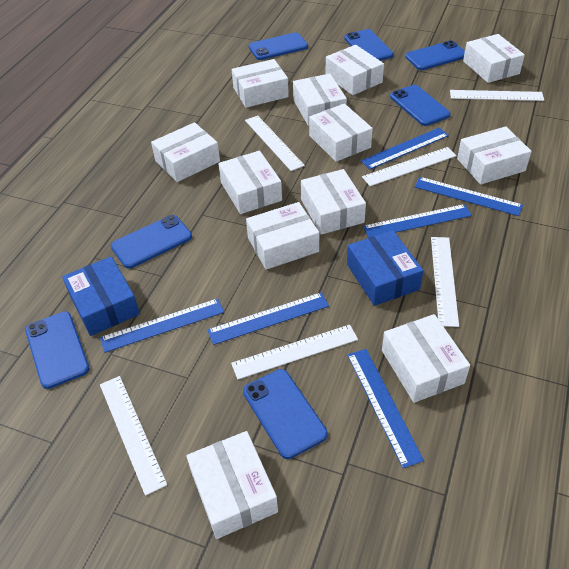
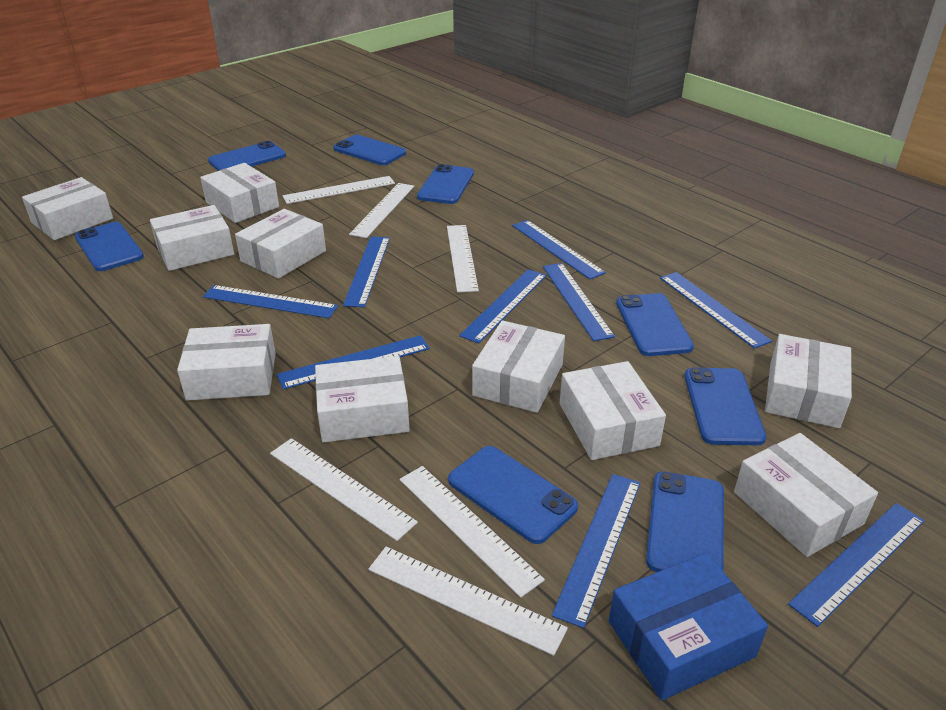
blue box: [62,256,140,336] [347,230,423,306] = 2 -> [609,553,768,700] = 1
blue phone: [25,311,90,389] [111,215,192,269] [243,369,328,459] [249,32,308,60] [344,29,393,61] [390,85,451,126] [405,40,465,70] = 7 -> [75,222,144,271] [208,141,286,171] [333,135,406,165] [417,164,474,204] [448,446,578,544] [616,293,694,356] [646,472,724,572] [684,367,767,445] = 8
blue ruler: [100,298,224,353] [207,292,329,345] [347,349,424,468] [361,128,449,169] [363,204,472,238] [414,177,523,216] = 6 -> [203,285,338,318] [277,335,430,390] [343,236,390,308] [459,269,546,343] [512,220,606,279] [543,263,615,341] [552,474,640,628] [660,272,772,349] [788,503,925,627] = 9
white box: [151,122,220,182] [186,431,278,539] [218,151,282,214] [232,59,289,108] [246,202,319,270] [293,74,347,126] [301,169,366,235] [309,103,373,162] [326,45,384,95] [382,314,470,403] [457,126,532,185] [463,34,525,83] = 12 -> [22,177,113,240] [150,205,234,271] [177,324,276,401] [200,163,279,223] [235,209,326,279] [315,356,410,442] [472,320,565,413] [560,361,666,460] [734,433,878,557] [765,334,852,428] = 10

